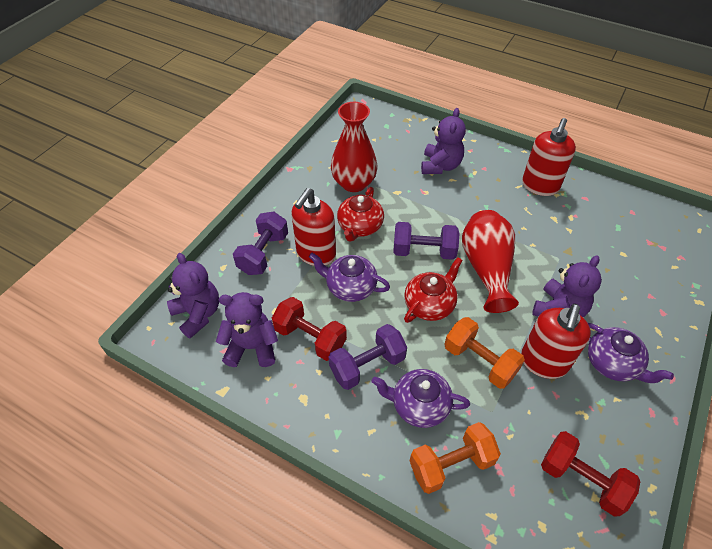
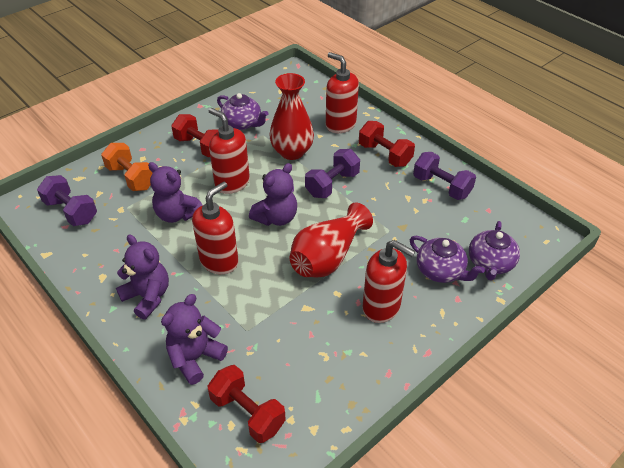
orange dumbbell: [410,422,501,494] [444,317,525,389] = 2 -> [101,143,153,191] = 1
red dumbbell: [272,297,347,361] [541,431,640,517] = 2 -> [171,114,219,157] [208,365,286,443] [359,121,415,167] = 3
red soap dispenser: [291,188,336,266] [521,304,591,379] [522,118,576,196] = 3 -> [192,181,239,274] [208,108,250,194] [326,52,359,133] [363,240,415,323] = 4
red teapot: [337,187,384,242] [404,257,462,323] = 2 -> none = 0

